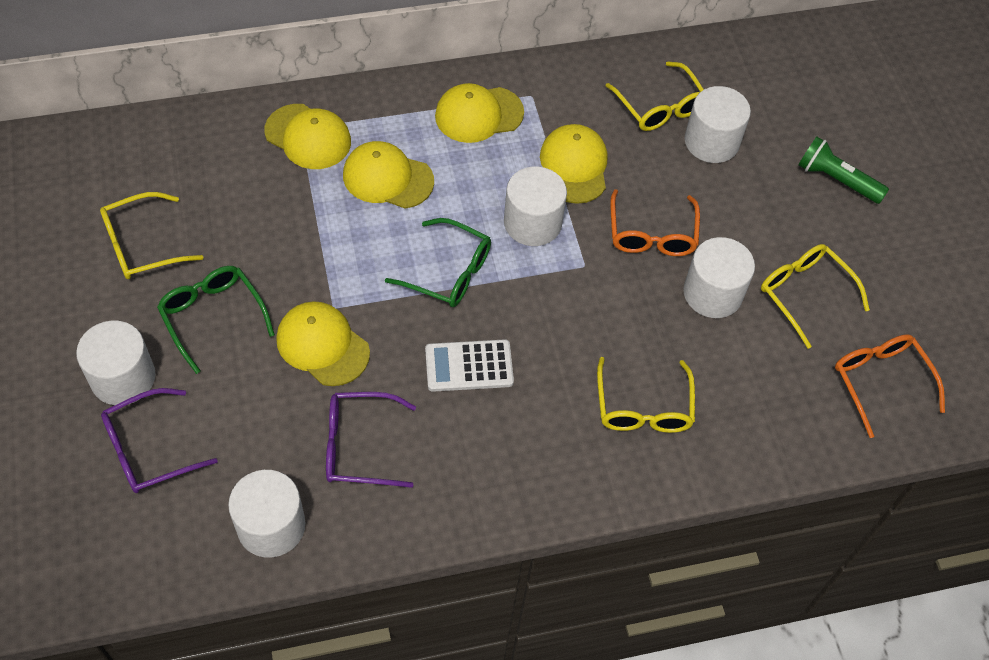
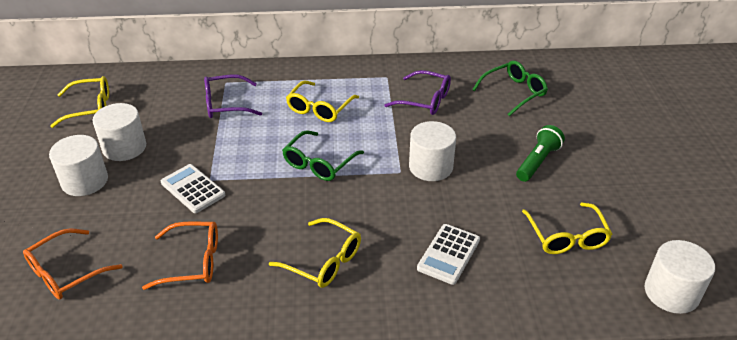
white calculator: [425,339,514,392] = 1 -> [161,164,225,213] [417,224,480,285] = 2
white cylinder: [76,321,156,405] [228,470,305,558] [504,166,567,246] [683,237,755,318] [685,86,751,163] = 5 -> [49,135,108,196] [92,103,146,161] [409,121,456,181] [644,240,715,314] = 4
yellow cap: [264,104,351,169] [276,301,370,386] [343,141,434,209] [435,83,524,143] [540,124,608,204] = 5 -> none = 0

